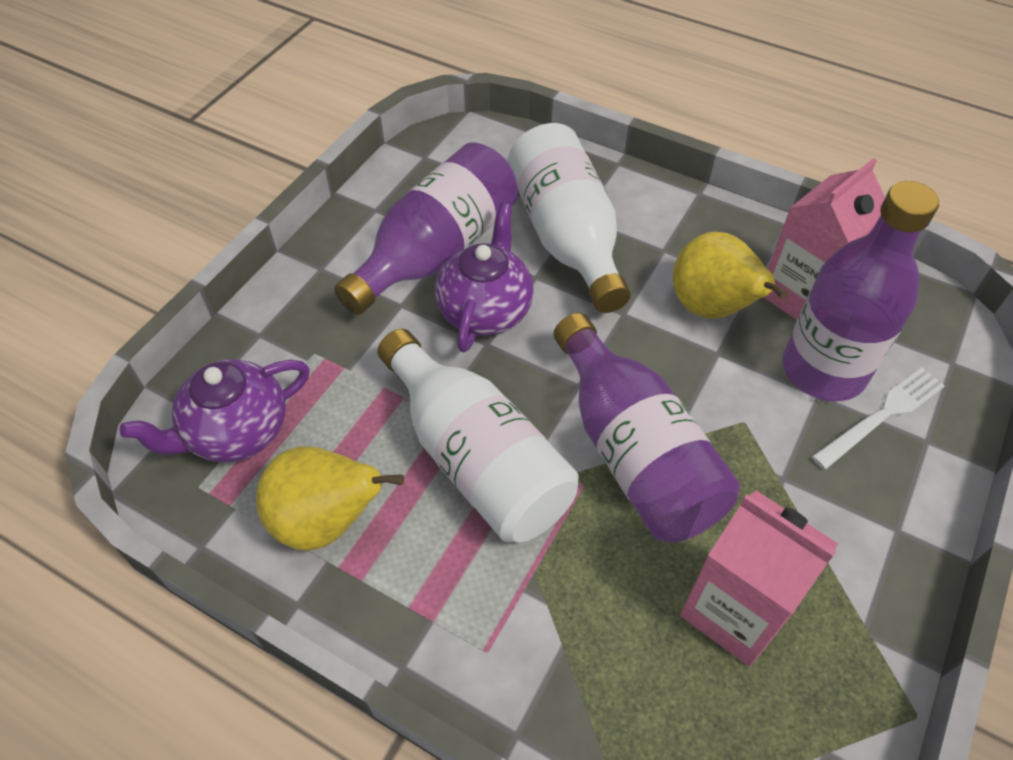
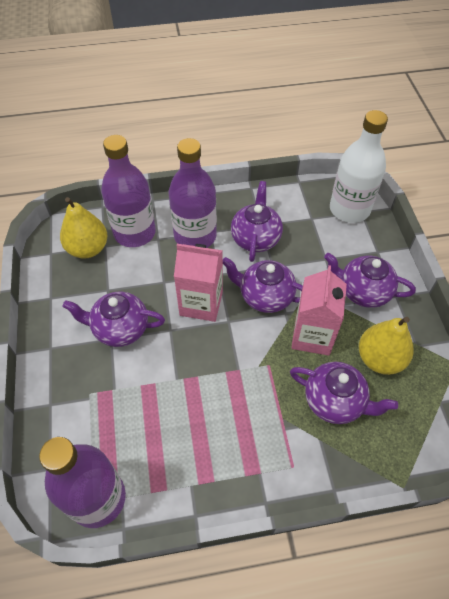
purple teapot: [120,359,310,462] [435,203,534,352] = 2 -> [63,292,165,347] [223,257,303,313] [231,181,283,262] [290,362,398,424] [324,253,416,308] = 5
white bottle: [377,329,579,542] [508,123,631,313] = 2 -> [330,110,388,223] = 1
white fork: [812,368,945,470] = 1 -> none = 0

